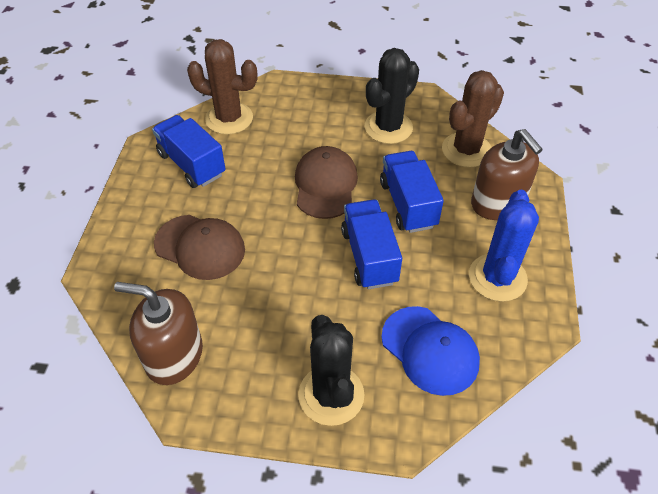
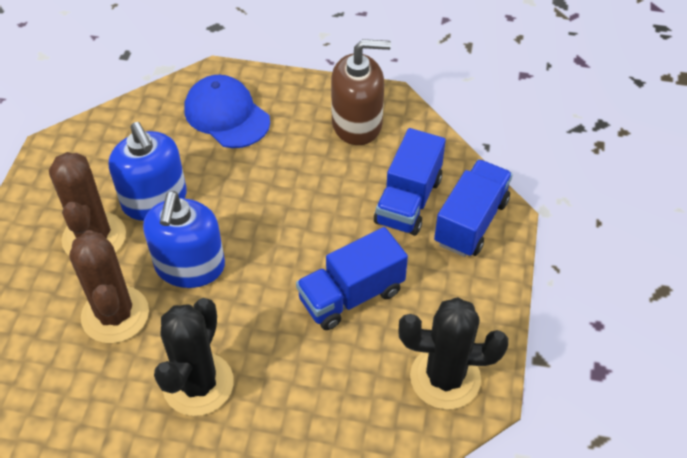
blue cactus: [469,190,539,302] = 1 -> none = 0
blue soap dispenser: none = 0 -> [109,122,187,221] [143,191,225,288] = 2
brown cap: [154,215,245,280] [295,146,358,219] = 2 -> none = 0
brown soap dispenser: [114,282,203,385] [471,129,543,220] = 2 -> [331,39,391,145] = 1

